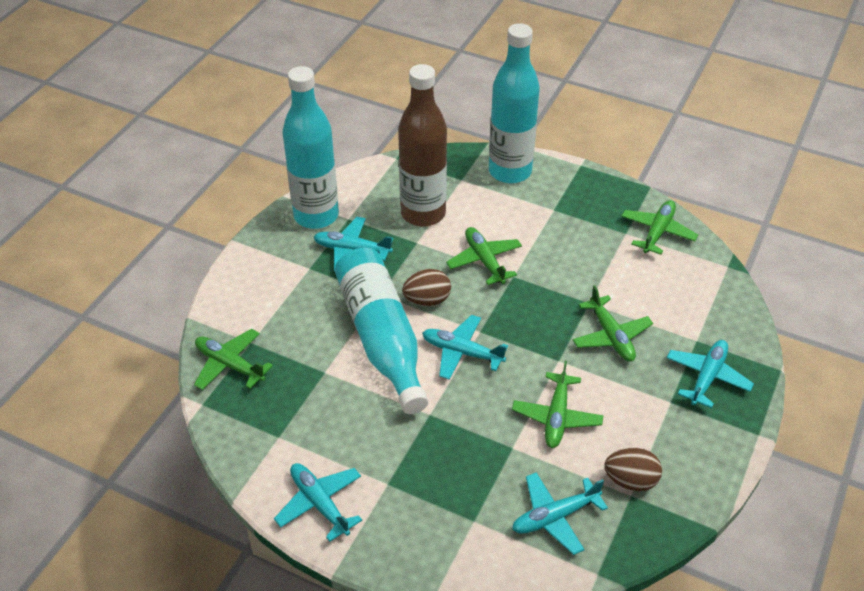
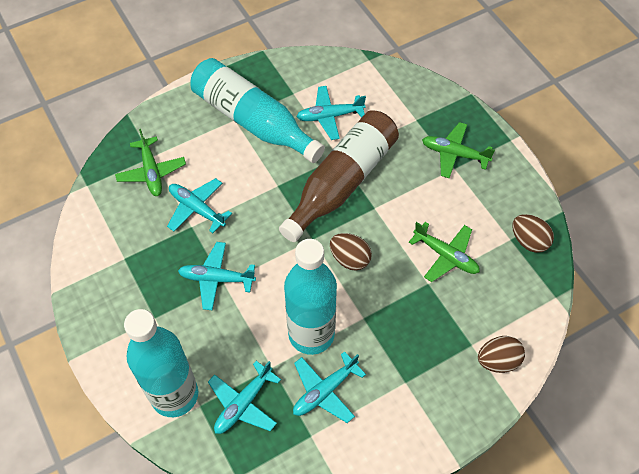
brown egg: [402,269,451,306] [604,448,662,491] = 2 -> [330,233,372,270] [478,336,525,373] [512,214,554,253] = 3
green plane: [194,329,273,390] [446,227,522,285] [512,361,603,448] [573,285,653,362] [621,200,698,255] = 5 -> [115,129,186,196] [409,222,480,282] [422,122,495,178] = 3

